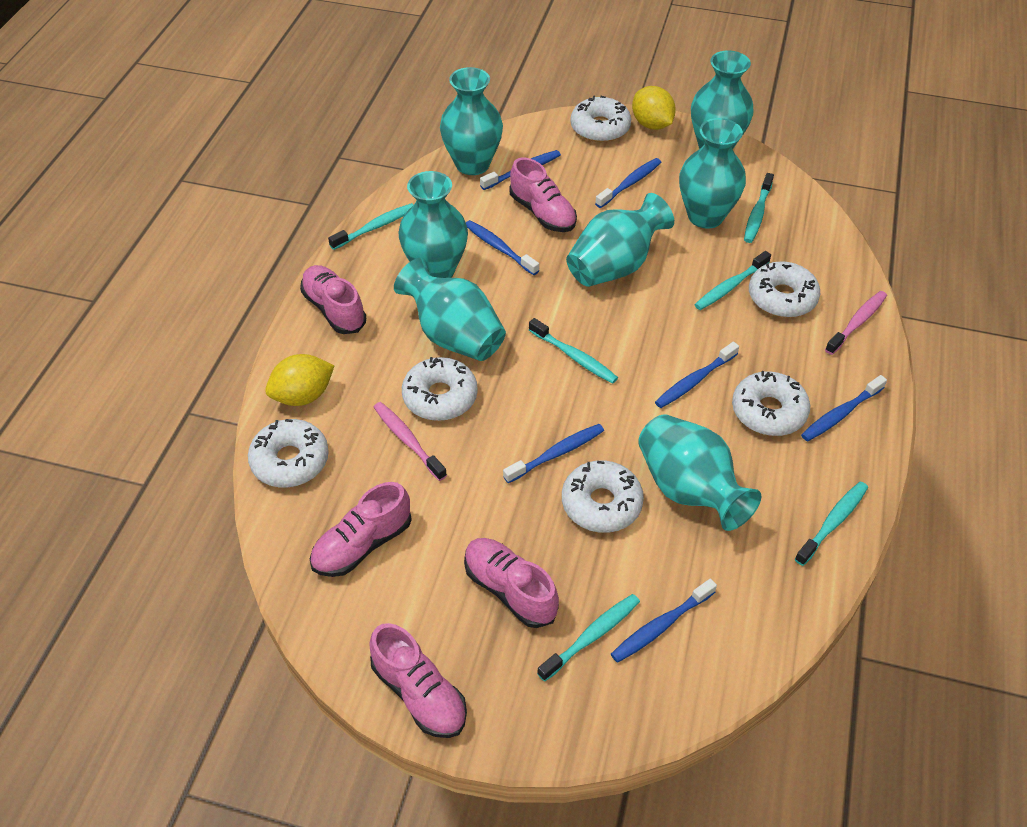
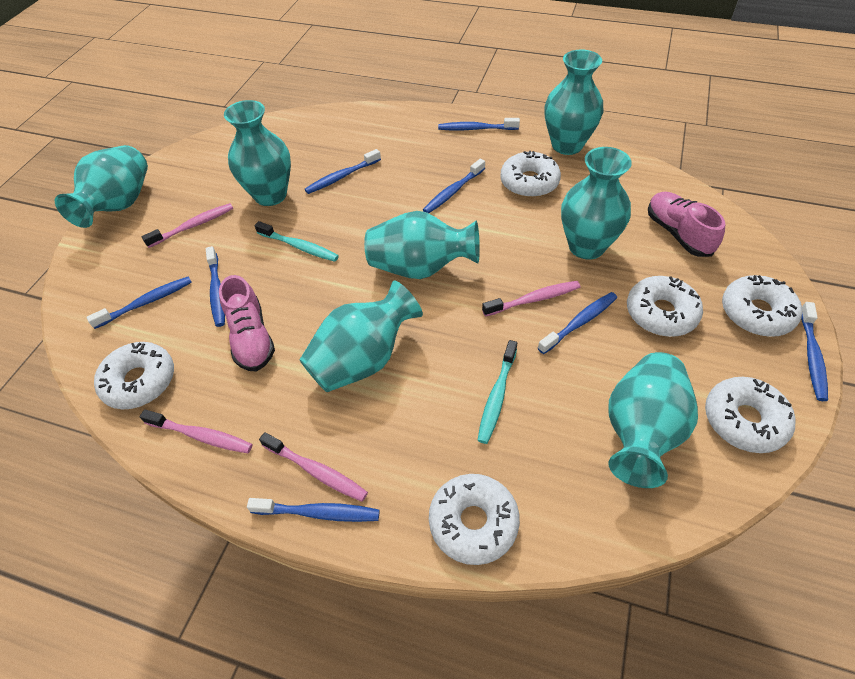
blue toothbrush: [466,220,539,275] [480,150,561,190] [503,424,604,483] [595,158,661,208] [611,579,717,663] [655,342,739,408] [801,375,887,442] = 7 -> [86,276,192,329] [206,246,225,327] [247,498,380,522] [305,149,381,194] [423,159,485,213] [438,118,520,130] [538,292,617,354] [801,302,828,401] = 8
pink shoe: [300,265,366,334] [310,482,412,577] [369,623,467,738] [464,538,559,628] [509,158,577,232] = 5 -> [219,275,275,371] [648,192,725,257] = 2
pink toothbrush: [374,402,447,481] [825,291,887,355] = 2 -> [140,409,252,453] [142,203,233,248] [259,432,368,502] [482,281,580,317] = 4
turquoise toothbrush: [328,203,414,250] [529,318,618,384] [537,594,640,682] [695,251,771,310] [744,173,774,243] [795,482,868,566] = 6 -> [255,221,339,262] [477,340,517,444] = 2
yellow lemon: [265,354,334,406] [632,86,676,130] = 2 -> none = 0

